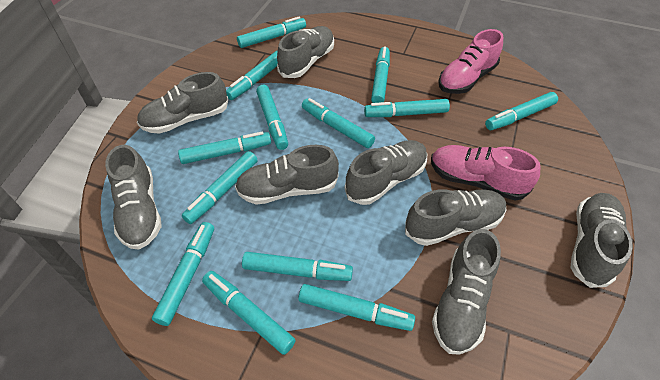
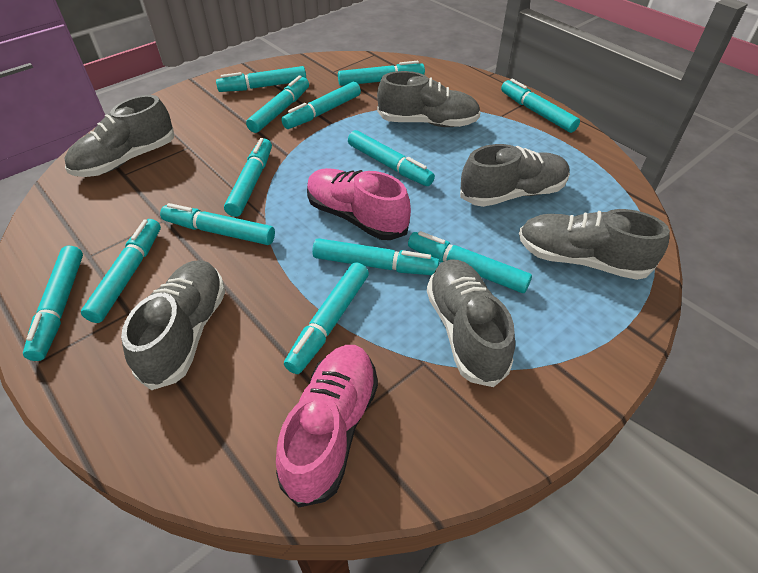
grey shoe: [105,145,162,250] [137,72,228,134] [235,145,339,205] [277,26,334,78] [345,140,427,205] [405,189,507,246] [432,229,501,355] [571,193,633,288] = 8 -> [65,95,174,177] [121,260,225,390] [377,71,481,127] [427,260,515,387] [460,144,570,207] [519,209,670,280] = 6

